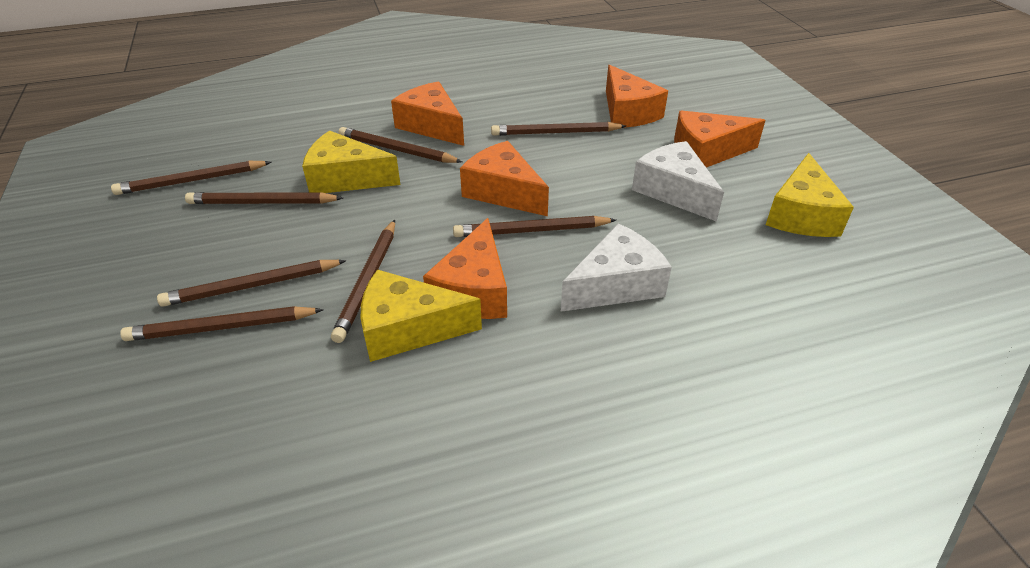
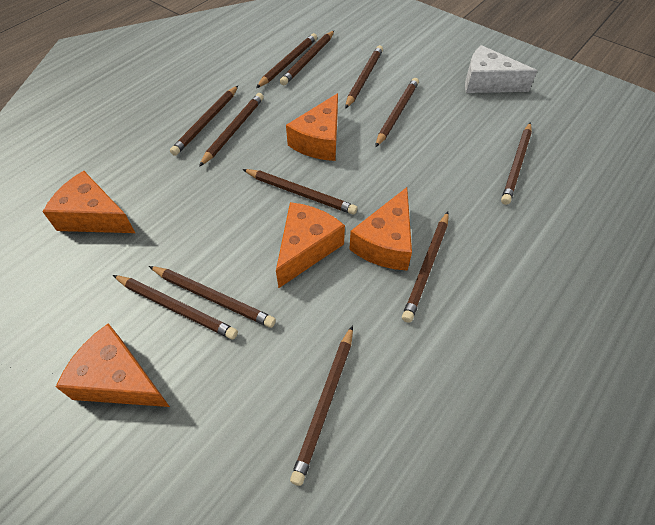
brown pencil: [111,161,271,195] [120,306,324,341] [157,260,346,307] [185,192,343,204] [331,220,395,343] [338,127,462,163] [453,216,616,237] [491,122,626,136] = 8 -> [113,275,238,340] [149,266,276,328] [170,86,238,156] [199,93,264,167] [242,169,357,215] [256,33,317,88] [280,31,334,85] [290,325,353,486] [345,45,383,109] [375,78,419,147] [402,212,449,323] [501,122,532,205] = 12
white cheese: [561,223,672,312] [632,141,724,222] = 2 -> [465,45,537,93] = 1
yellow cheese: [302,130,401,193] [361,270,482,362] [766,153,854,237] = 3 -> none = 0

